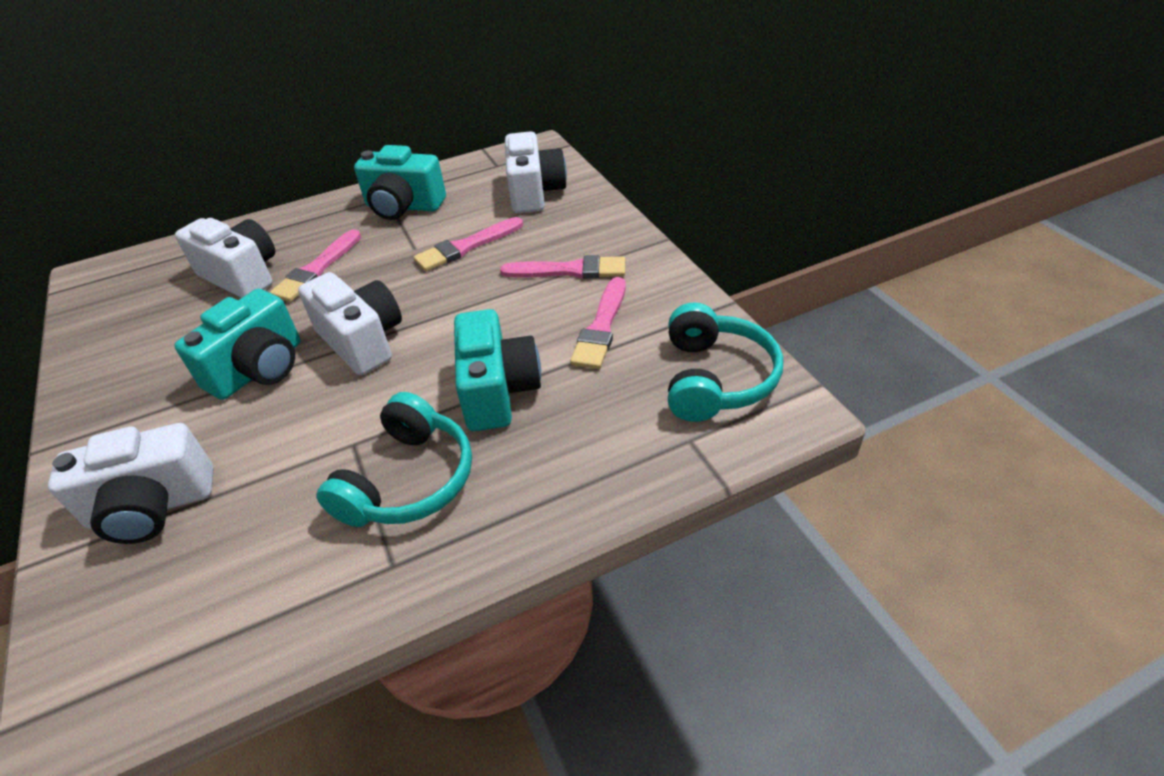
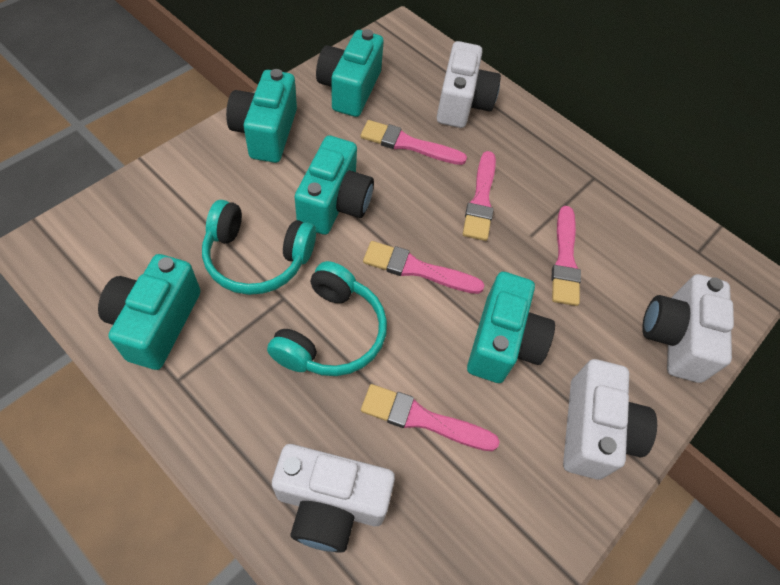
pink brush: [269,229,361,302] [413,217,523,271] [500,255,626,279] [570,277,626,369] = 4 -> [361,120,467,165] [361,384,500,451] [363,241,484,294] [463,151,496,241] [552,206,581,306] = 5
turquoise camera: [174,289,300,400] [354,145,446,220] [454,309,541,431] = 3 -> [98,254,201,370] [226,69,297,163] [295,135,374,235] [316,29,384,117] [467,272,555,383] = 5

